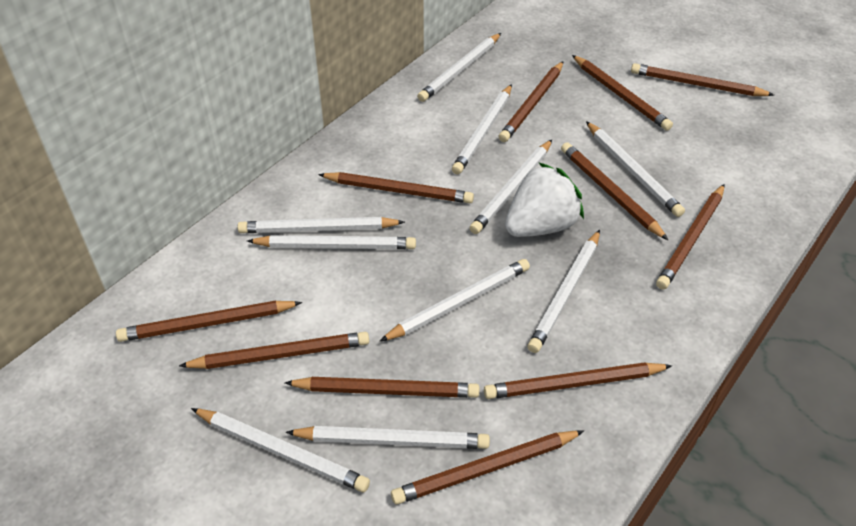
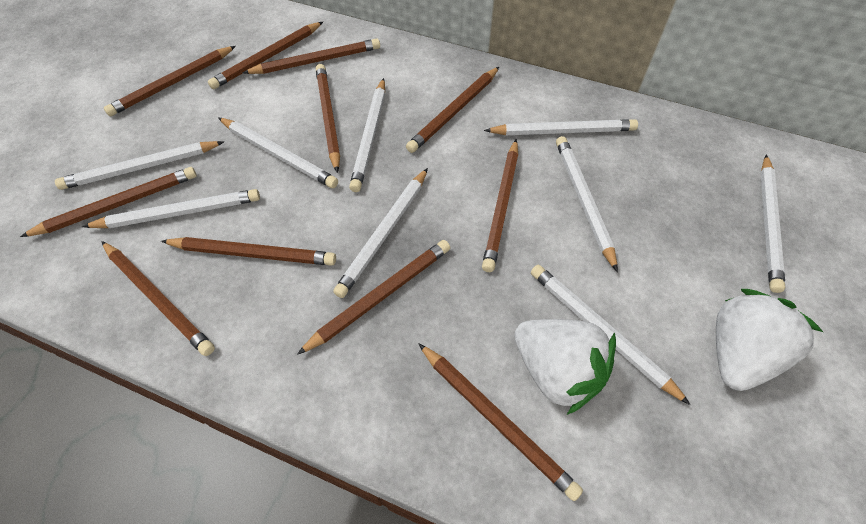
white pencil: [191,408,370,492] [237,217,405,233] [247,235,416,249] [286,426,490,449] [380,259,530,341] [417,33,501,102] [452,84,512,174] [470,140,552,234] [528,230,600,353] [586,121,685,217] = 10 -> [55,141,224,190] [82,189,260,228] [218,118,338,188] [333,168,428,298] [349,78,385,192] [484,119,638,135] [531,265,691,405] [556,136,618,272] [760,155,785,293] = 9
white strawberry: [505,162,584,237] = 1 -> [514,319,616,415] [716,289,823,391] = 2

